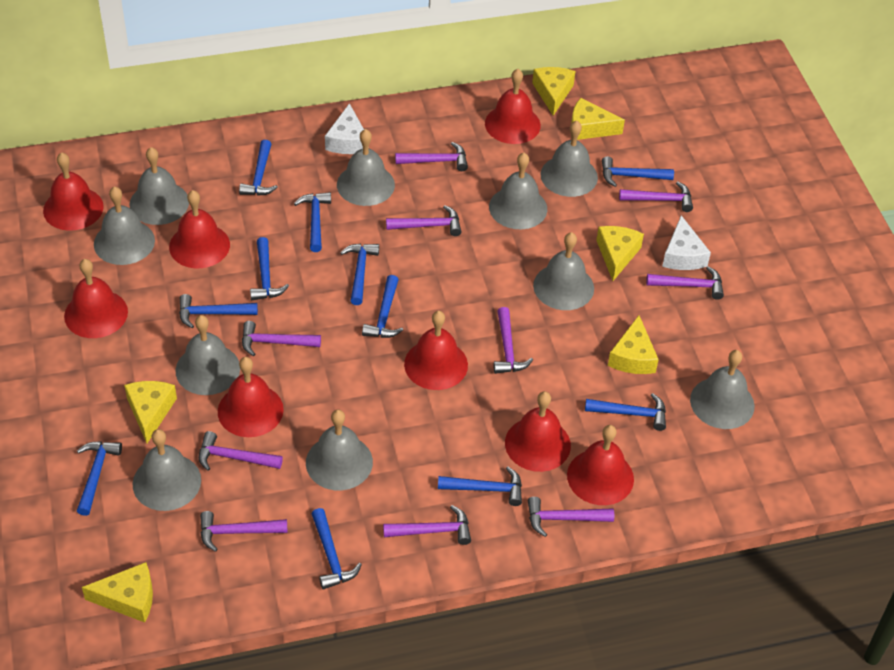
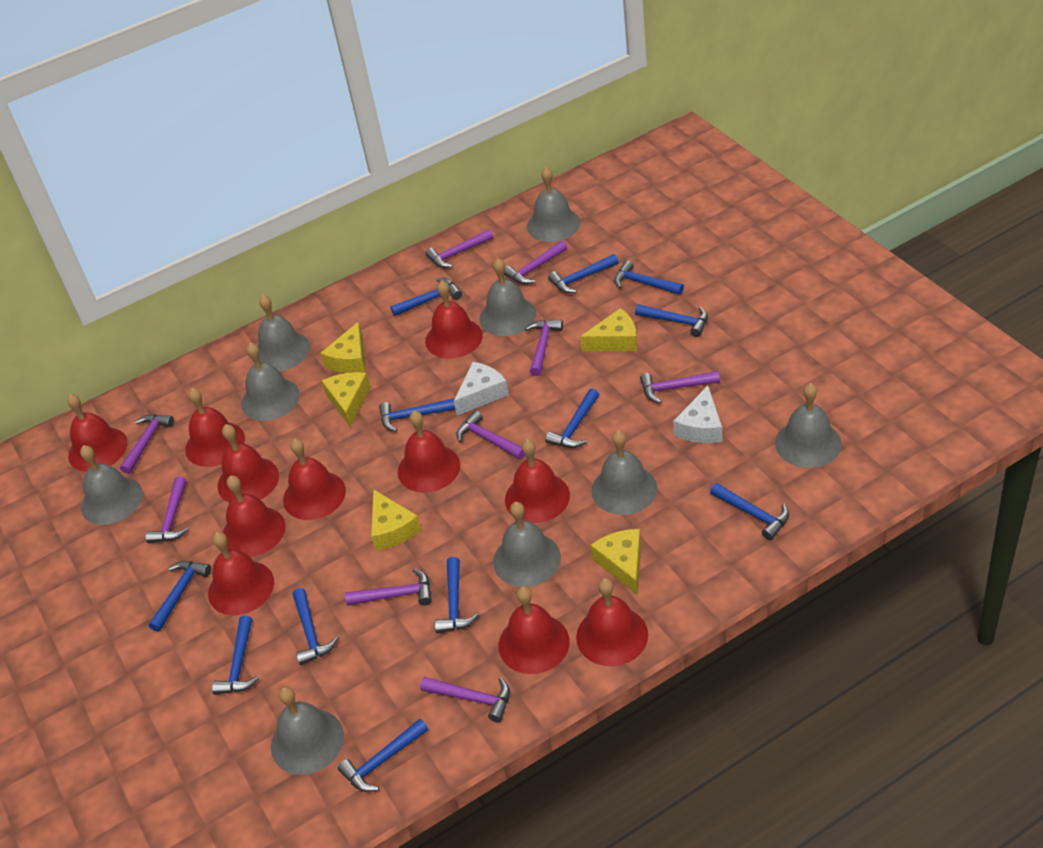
blue hammer: [77,441,122,516] [179,294,258,328] [239,140,278,196] [250,237,289,300] [294,192,331,252] [311,508,362,590] [340,244,379,305] [362,275,403,338] [438,467,522,506] [585,393,666,431] [602,156,674,187] = 11 -> [149,561,211,632] [212,616,259,695] [293,588,339,665] [338,719,428,792] [379,398,455,432] [390,278,462,316] [435,557,479,633] [545,388,599,448] [548,254,619,293] [614,260,684,295] [635,304,708,337] [710,483,789,540] = 12
grey bell: [94,186,155,265] [129,147,189,225] [132,429,201,511] [175,315,240,395] [306,409,373,490] [337,129,395,206] [489,153,547,229] [533,232,594,310] [540,120,598,197] [690,350,755,429] = 10 -> [80,445,143,525] [241,343,300,421] [258,295,310,371] [271,687,344,775] [479,258,536,336] [493,502,561,587] [527,167,580,242] [591,430,657,515] [775,383,842,468] = 9
purple hammer: [199,431,283,471] [200,511,287,552] [242,321,321,356] [383,505,471,545] [386,205,461,236] [395,142,468,171] [494,307,533,374] [528,497,614,537] [619,181,693,212] [646,266,724,300] = 10 -> [120,414,174,474] [145,477,188,543] [345,568,432,606] [420,677,510,723] [425,229,493,268] [457,410,525,460] [504,241,567,284] [525,320,563,376] [640,371,720,403] = 9
red bell: [43,152,104,231] [64,259,128,338] [169,190,230,268] [218,357,284,437] [404,311,468,390] [485,69,541,144] [505,391,571,472] [567,425,634,505] = 8 -> [67,394,128,472] [185,388,245,467] [208,532,274,615] [217,424,279,503] [222,475,286,557] [283,438,346,520] [398,411,460,493] [425,280,483,359] [498,586,570,674] [505,439,570,523] [576,578,648,666] = 11
yellow cheese: [82,562,153,623] [124,381,177,443] [532,67,575,116] [571,98,625,140] [596,226,644,281] [608,315,659,374] = 6 -> [320,322,366,373] [322,372,371,427] [371,489,421,551] [580,308,637,351] [591,529,641,595] = 5

